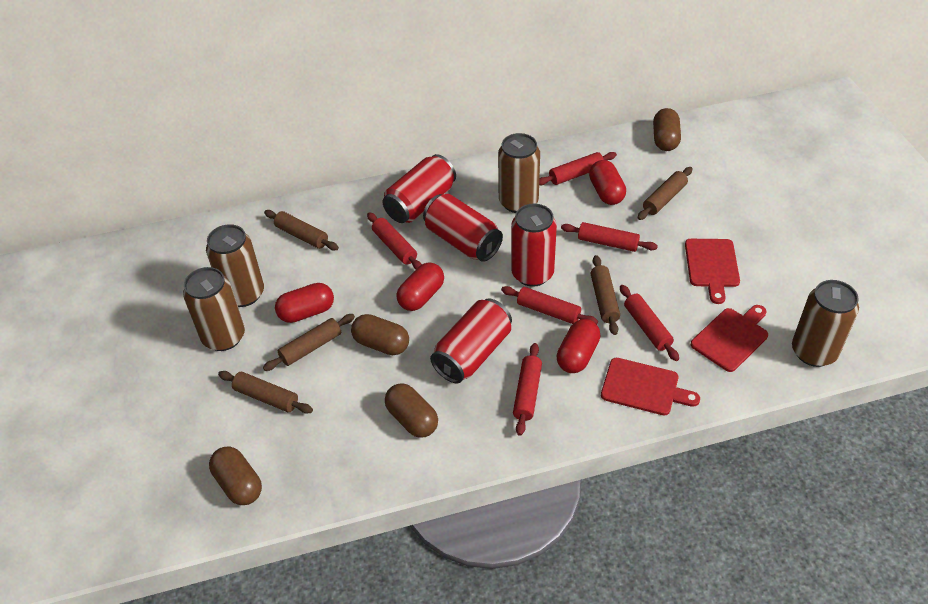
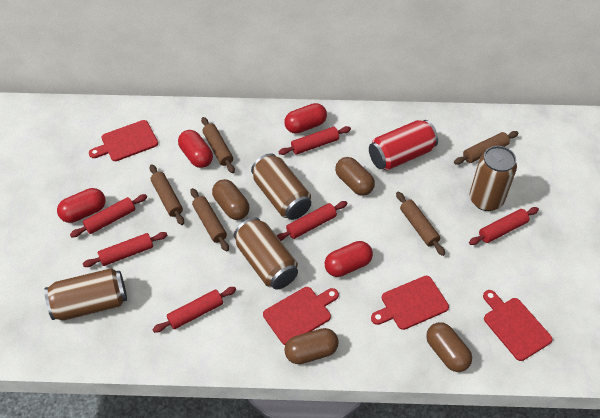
red can: [383,154,456,223] [423,194,503,262] [430,298,512,383] [511,203,557,287] = 4 -> [369,120,438,170] = 1
red cutting board: [601,358,700,415] [685,239,740,304] [691,305,768,372] = 3 -> [89,120,158,161] [263,287,339,345] [371,276,449,330] [483,290,553,361] = 4

